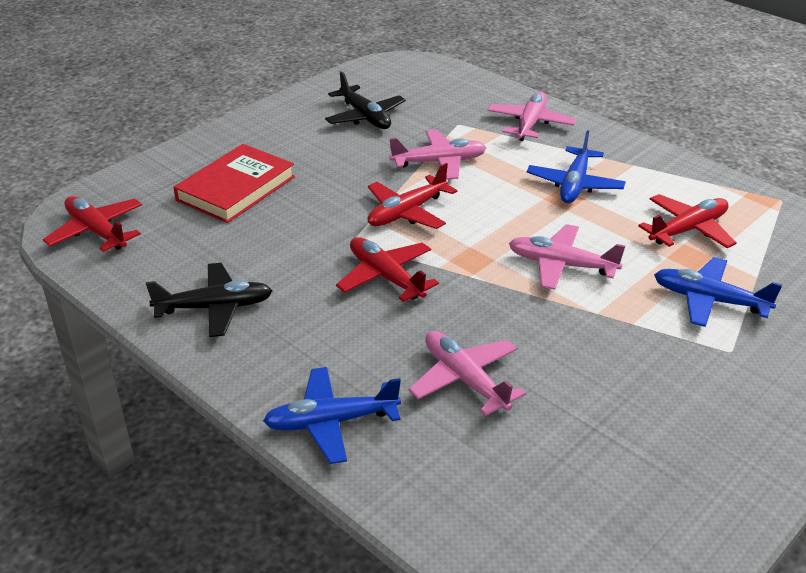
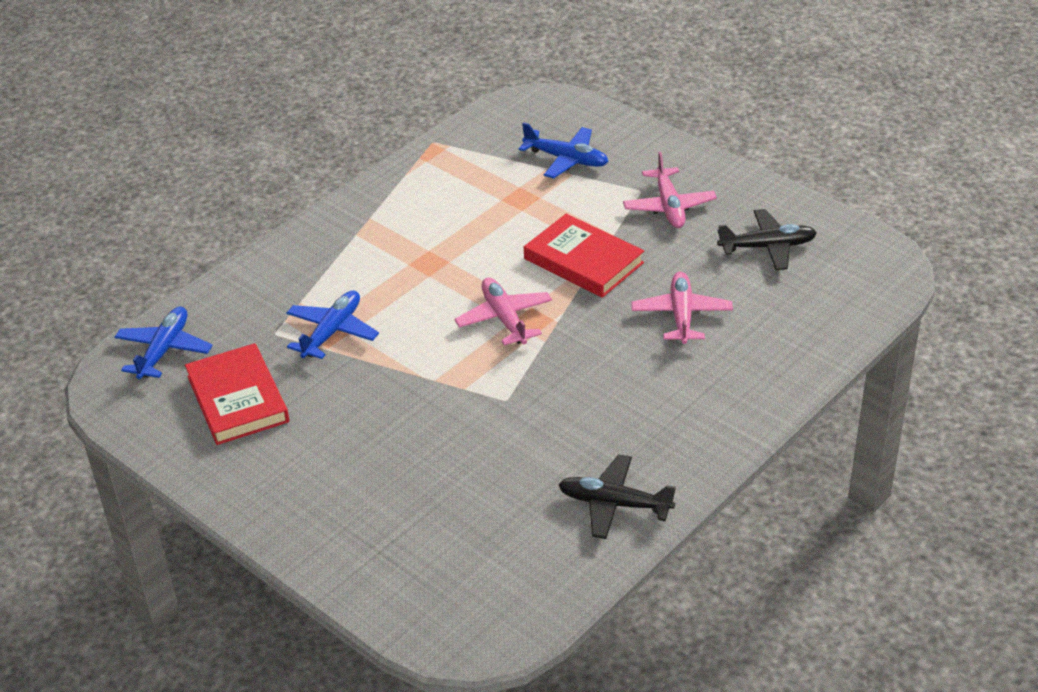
pink plane: [389,130,486,180] [409,331,526,416] [487,92,576,141] [509,224,625,290] = 4 -> [454,278,552,345] [623,152,717,228] [631,272,733,344] = 3
red book: [173,144,295,223] = 1 -> [185,343,289,445] [524,214,644,298] = 2
red plane: [43,196,142,252] [336,237,439,302] [367,163,457,229] [638,194,737,248] = 4 -> none = 0

